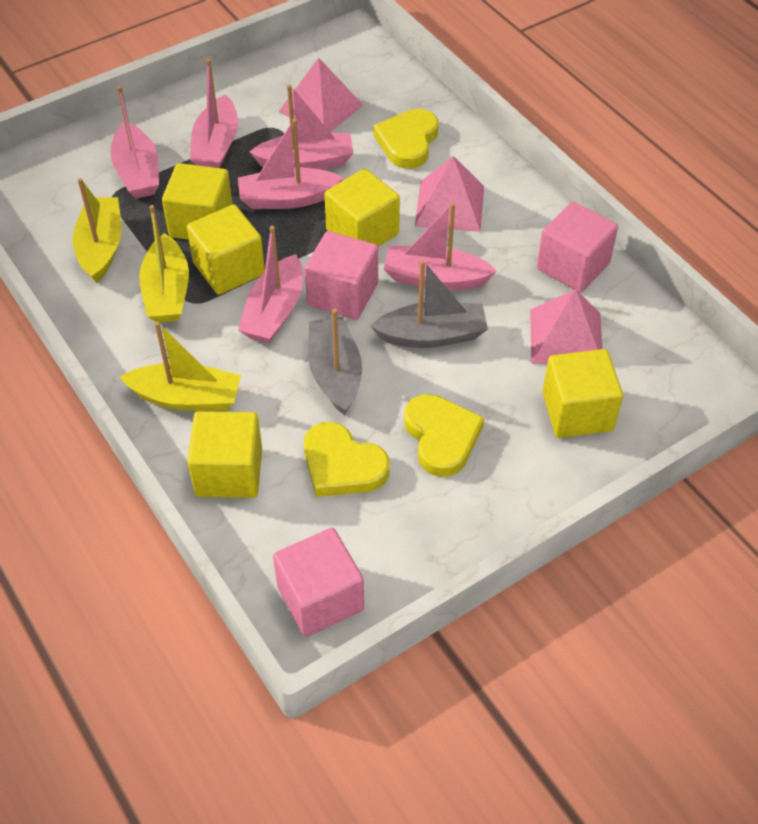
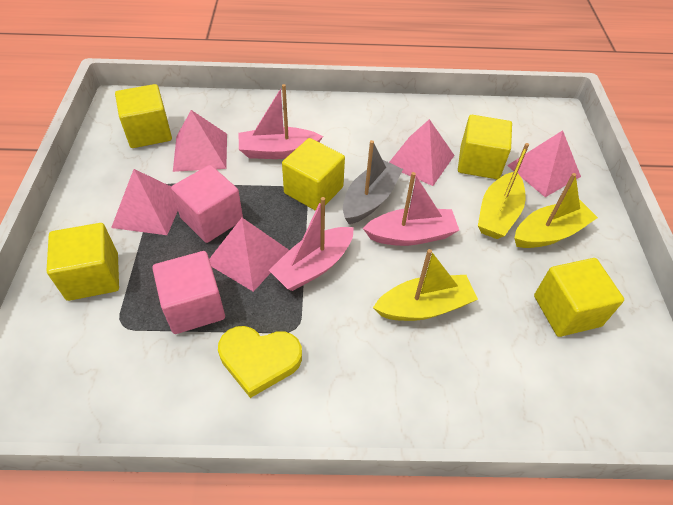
grey boat: [308,309,362,415] [371,260,488,348] = 2 -> [343,140,403,224] = 1
pink boat: [111,86,159,199] [190,59,238,168] [238,119,344,209] [238,226,303,344] [250,84,353,170] [384,202,497,291] = 6 -> [239,84,323,159] [269,197,354,291] [363,172,459,246] = 3
pink cube: [273,528,364,637] [305,231,378,320] [537,202,618,293] = 3 -> [152,251,225,334] [171,165,243,243] = 2
pink pyramid: [278,58,364,132] [415,156,484,232] [530,289,603,364] = 3 -> [111,169,178,235] [173,110,227,172] [209,218,289,292] [389,119,455,186] [507,130,581,197] = 5
yellow heart: [304,422,390,497] [373,109,439,169] [404,394,484,477] = 3 -> [218,326,302,398] = 1

